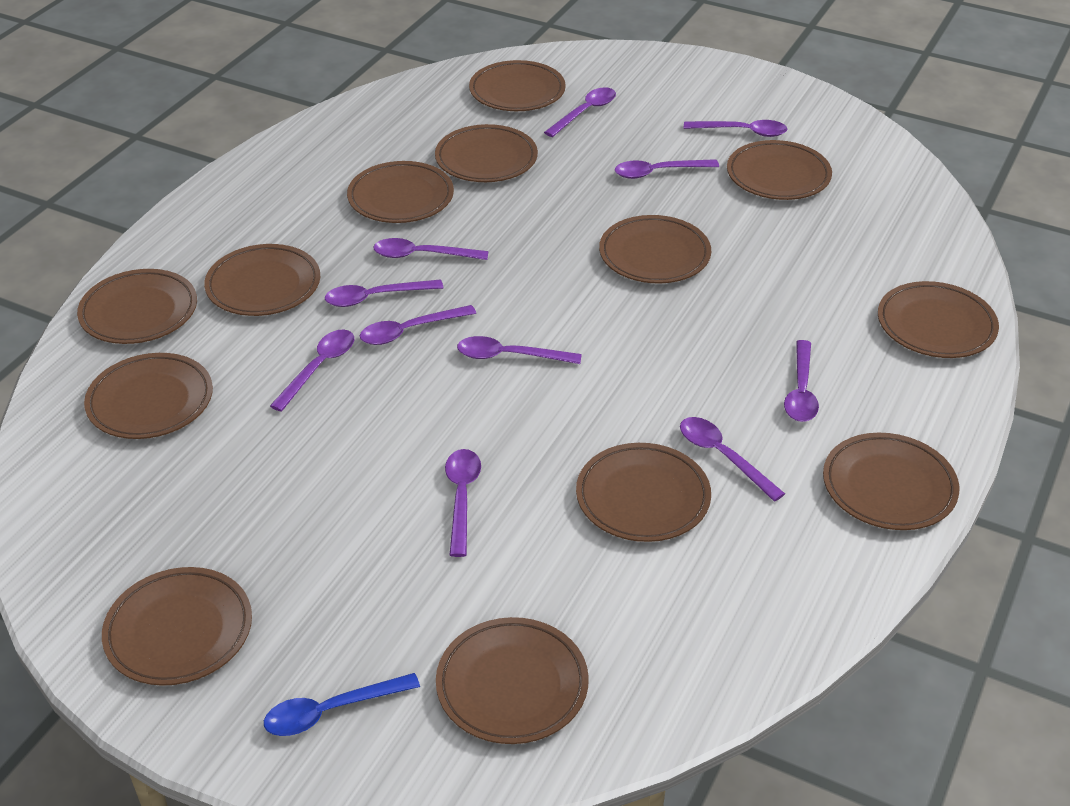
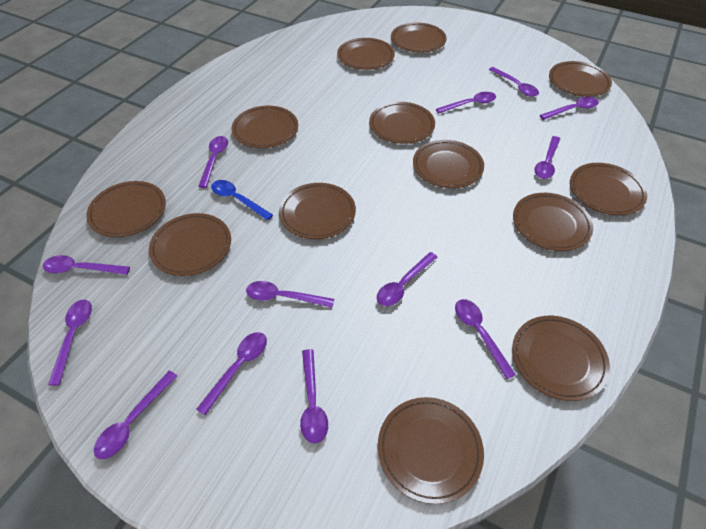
purple spoon: [270,330,354,412] [325,279,443,307] [360,305,476,345] [374,238,489,260] [445,449,481,557] [457,336,582,364] [544,87,616,137] [615,159,719,179] [680,417,785,502] [684,120,787,137] [784,340,819,422] = 11 -> [43,255,130,275] [48,300,92,386] [94,370,177,459] [196,332,267,416] [198,136,228,188] [246,281,334,308] [300,349,328,443] [377,252,438,306] [436,92,496,114] [455,299,516,379] [489,67,539,97] [534,136,560,179] [540,97,599,120] = 13

